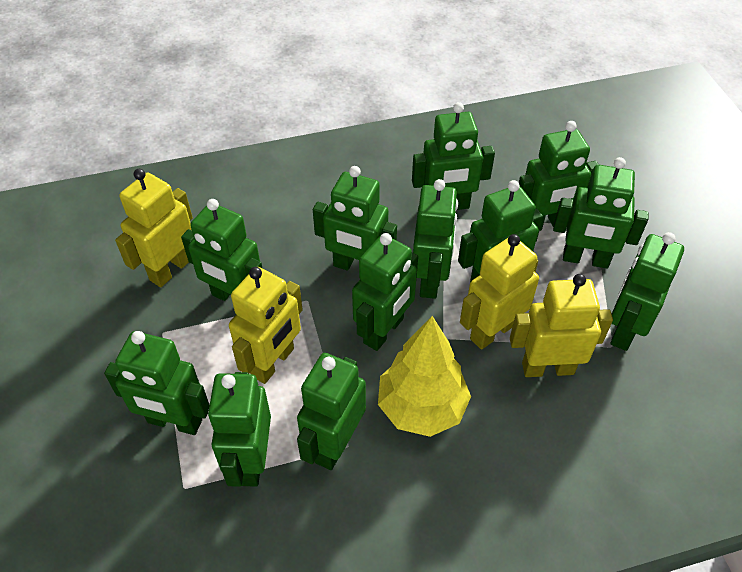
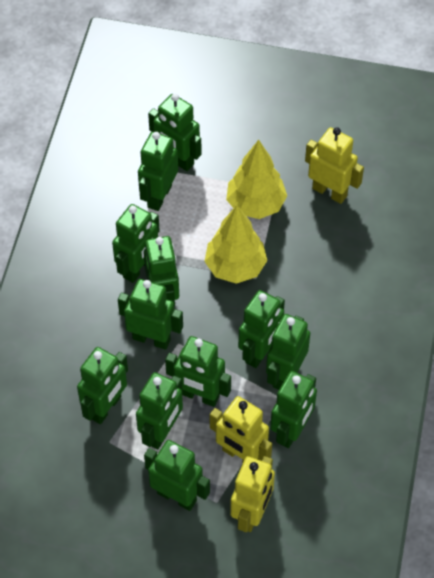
yellow robot: [115,169,193,287] [229,267,303,384] [460,234,539,350] [510,274,613,377] = 4 -> [210,396,272,463] [230,456,275,532] [305,127,364,204] = 3
yellow tree: [378,316,471,437] = 1 -> [204,205,267,284] [226,140,287,219] = 2

